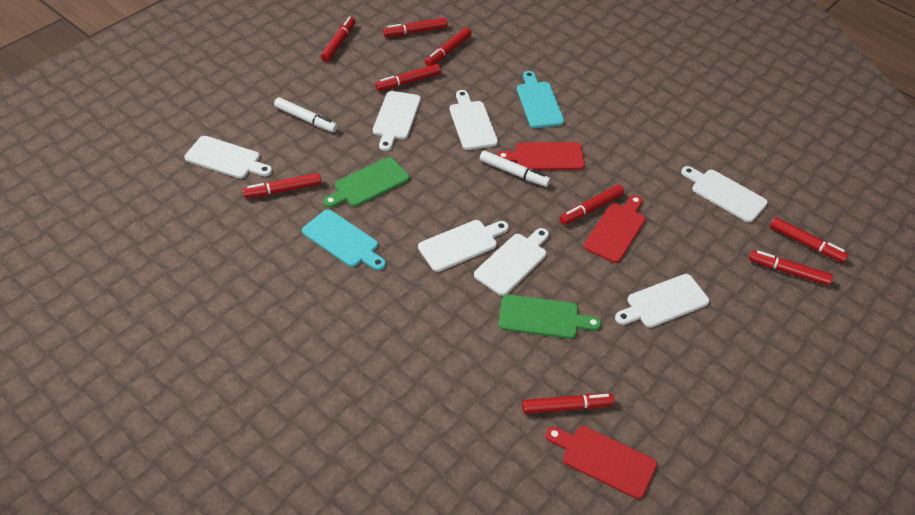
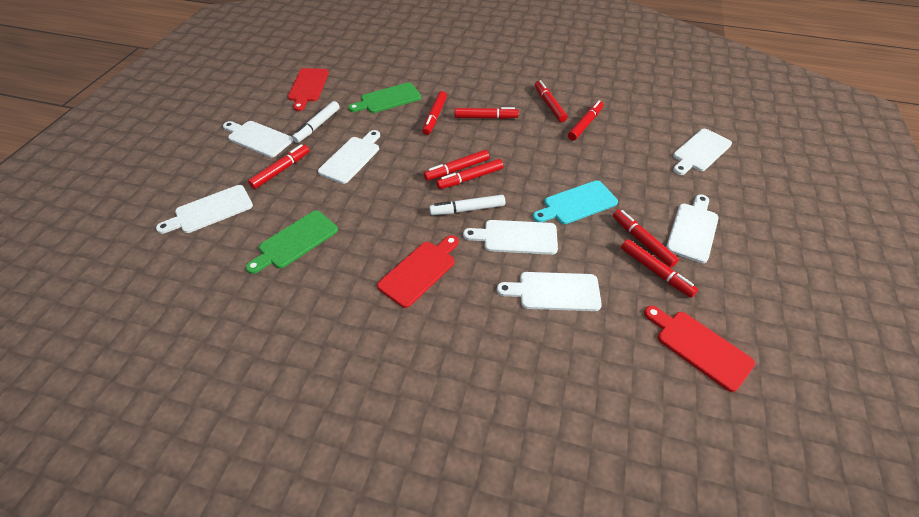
turquoise cutting board: [302,210,386,271] [517,71,564,128] = 2 -> [533,180,618,224] = 1

